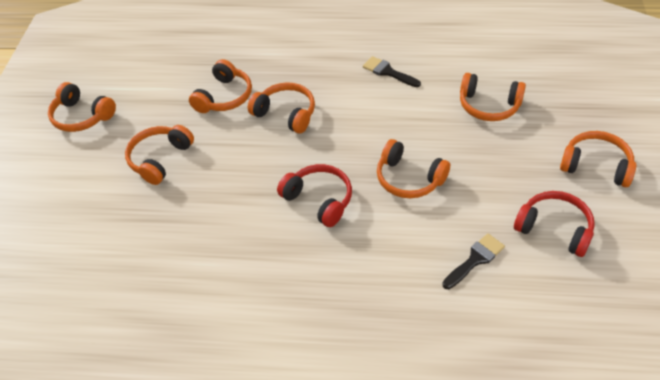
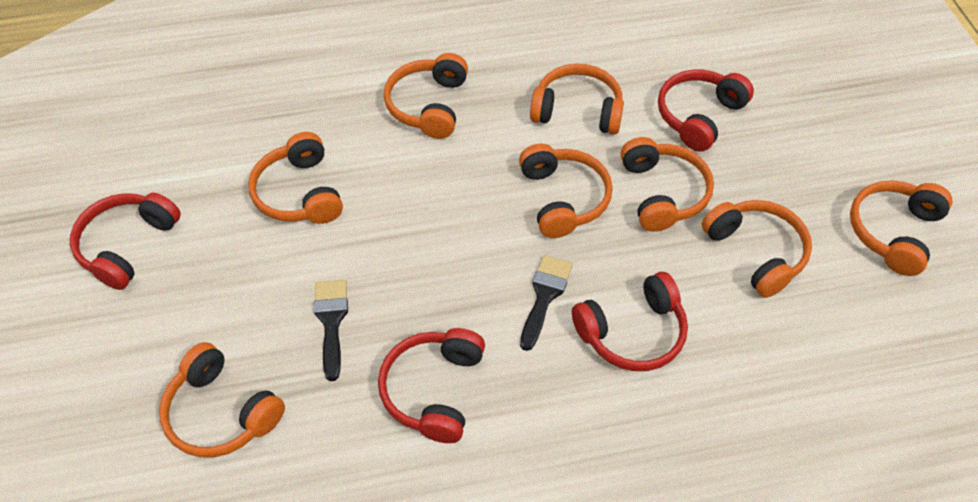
orange headphones: [48,82,116,132] [125,125,194,185] [189,59,252,113] [248,82,315,134] [377,139,450,198] [460,73,526,121] [560,131,636,187] = 7 -> [159,342,285,457] [248,132,343,224] [384,53,468,139] [519,143,613,238] [530,64,624,135] [621,137,714,232] [701,200,812,298] [850,180,952,276] = 8
red headphones: [277,164,352,227] [514,191,595,257] = 2 -> [70,193,181,290] [378,328,485,443] [572,272,688,371] [658,70,754,152] = 4

